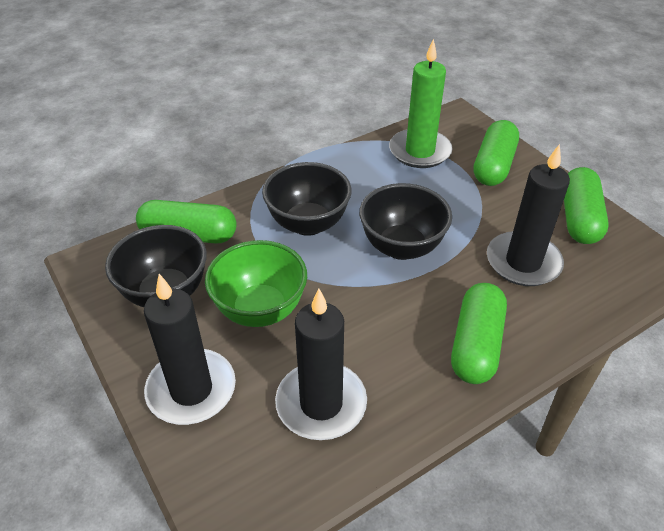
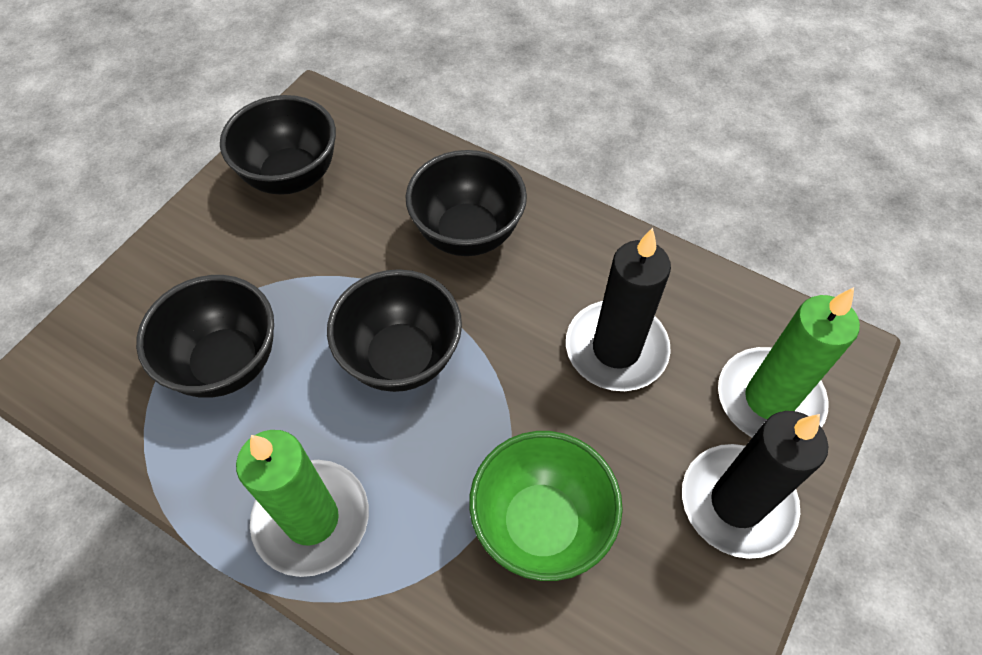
black bowl: [105,225,207,307] [262,162,352,236] [359,183,452,260] = 3 -> [136,275,274,397] [220,95,336,195] [327,269,462,392] [406,150,527,256] = 4
black candle: [144,274,236,425] [275,289,367,440] [487,144,570,286] = 3 -> [566,228,671,391] [682,411,828,559] = 2
green candle: [389,39,453,168] = 1 -> [236,430,369,577] [718,287,860,437] = 2
green capsule: [136,200,237,244] [451,283,507,384] [474,120,519,186] [564,167,609,244] = 4 -> none = 0

